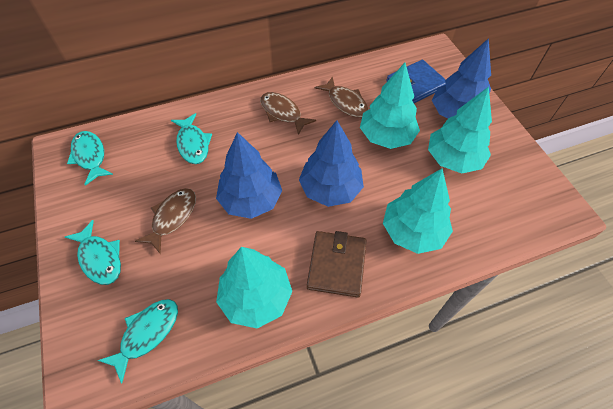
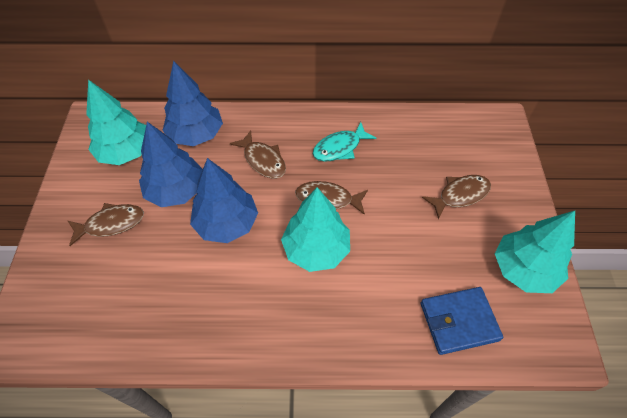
brown fish: [135,188,196,253] [260,92,316,135] [315,76,368,117] = 3 -> [68,203,144,246] [230,130,286,178] [295,181,368,215] [422,175,491,219] = 4
brown wallet: [307,231,367,298] = 1 -> none = 0
turquoise fish: [65,220,121,285] [67,131,113,186] [98,299,178,384] [171,113,212,164] = 4 -> [313,122,377,162] = 1
turquoise tree: [216,247,292,329] [360,63,420,149] [383,168,453,254] [428,87,492,174] = 4 -> [86,80,146,165] [281,187,350,272] [495,211,575,293] = 3

